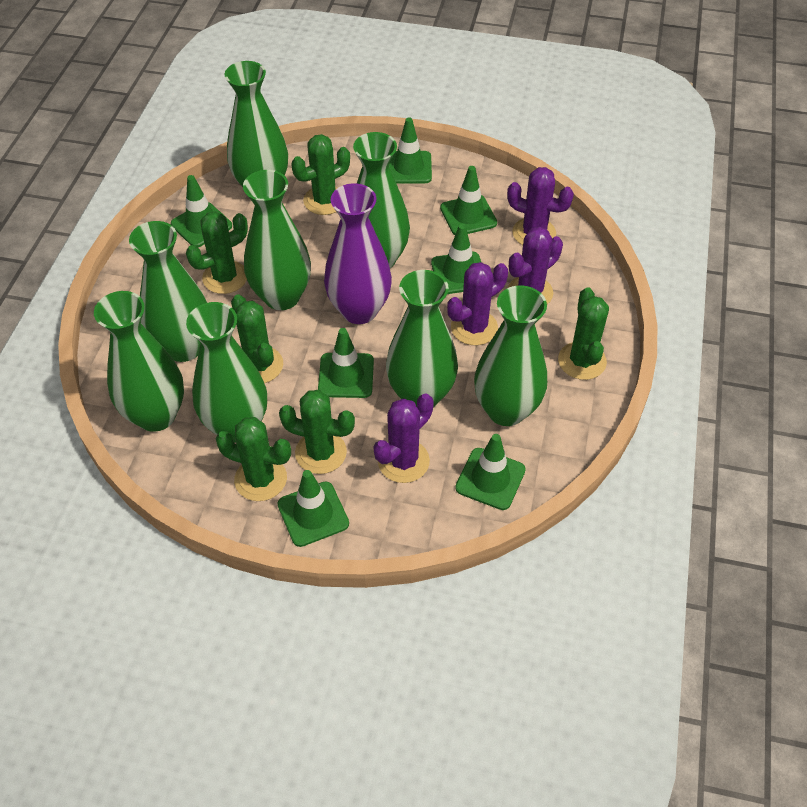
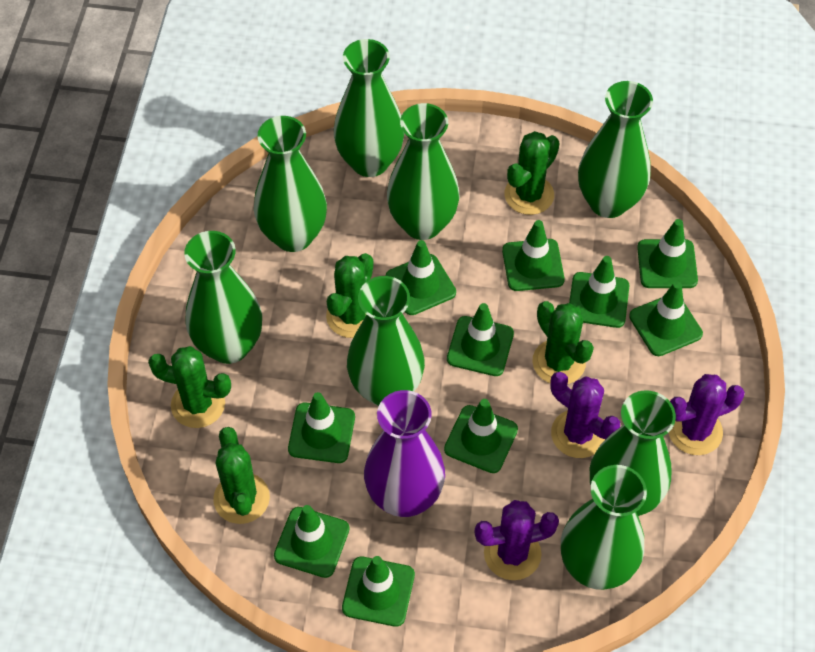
green cactus: [186,211,248,294] [216,417,291,501] [231,294,283,383] [279,390,355,474] [291,134,350,215] [558,287,609,380] = 6 -> [148,346,231,428] [213,427,270,524] [326,253,373,338] [504,131,560,215] [532,301,594,384] = 5
green traffic cone: [171,175,232,247] [277,470,349,547] [318,328,374,398] [389,118,432,183] [431,224,481,294] [440,166,497,235] [455,434,526,510] = 7 -> [274,505,350,578] [288,392,355,463] [342,556,415,627] [386,240,456,315] [444,399,518,473] [447,303,514,376] [502,220,565,291] [569,256,629,328] [629,281,703,356] [637,219,698,288] = 10
purple cactus: [373,393,434,483] [447,262,508,345] [507,167,574,245] [508,227,563,304] = 4 -> [475,500,559,580] [551,372,620,458] [669,374,745,455] = 3

